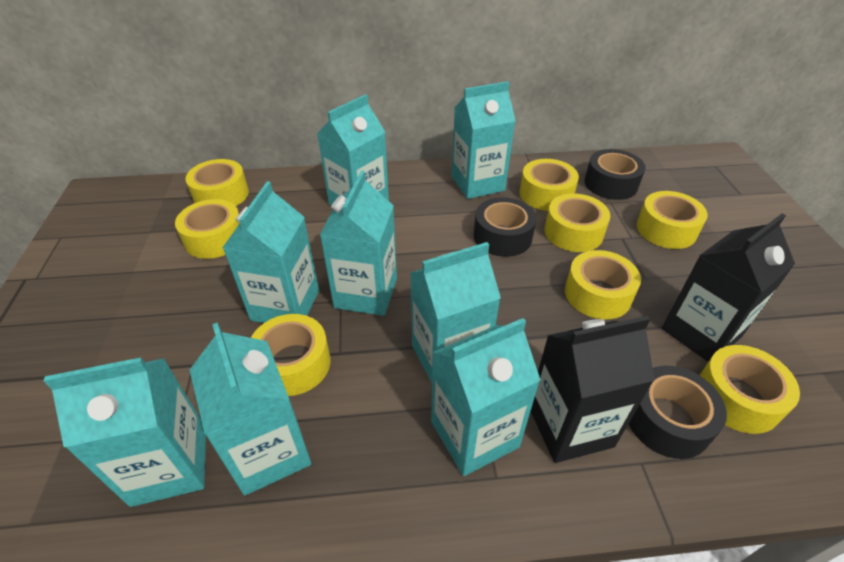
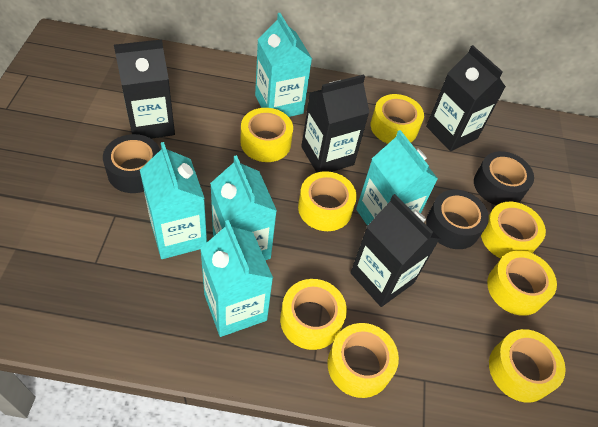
black carton: [531,316,655,463] [662,214,795,362] = 2 -> [114,39,175,139] [301,74,370,173] [351,194,440,307] [426,45,506,151] = 4
turquoise carton: [44,358,206,507] [190,323,311,496] [222,181,319,323] [317,94,389,206] [320,171,397,316] [410,242,501,383] [431,318,541,476] [452,81,516,199] = 8 -> [140,142,207,259] [200,220,273,337] [210,155,277,260] [255,13,312,117] [356,130,438,226] = 5

